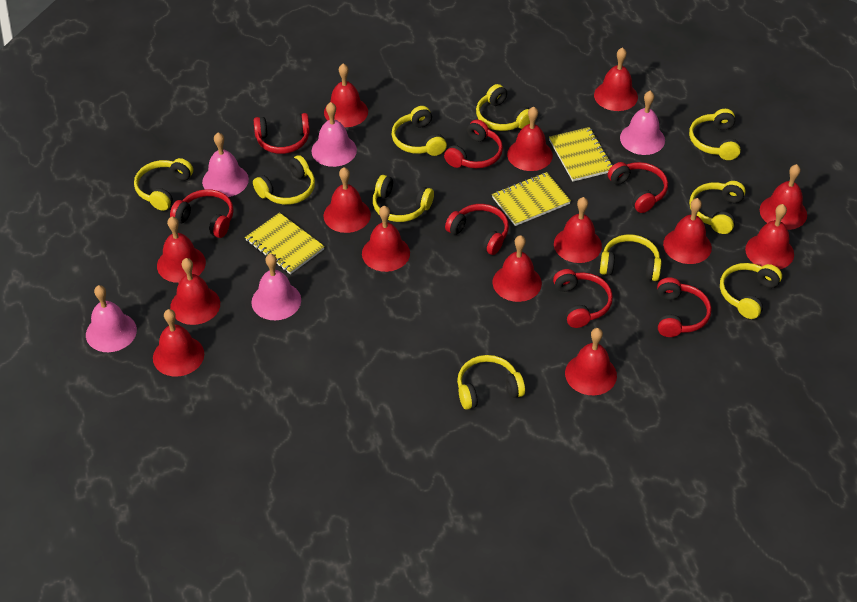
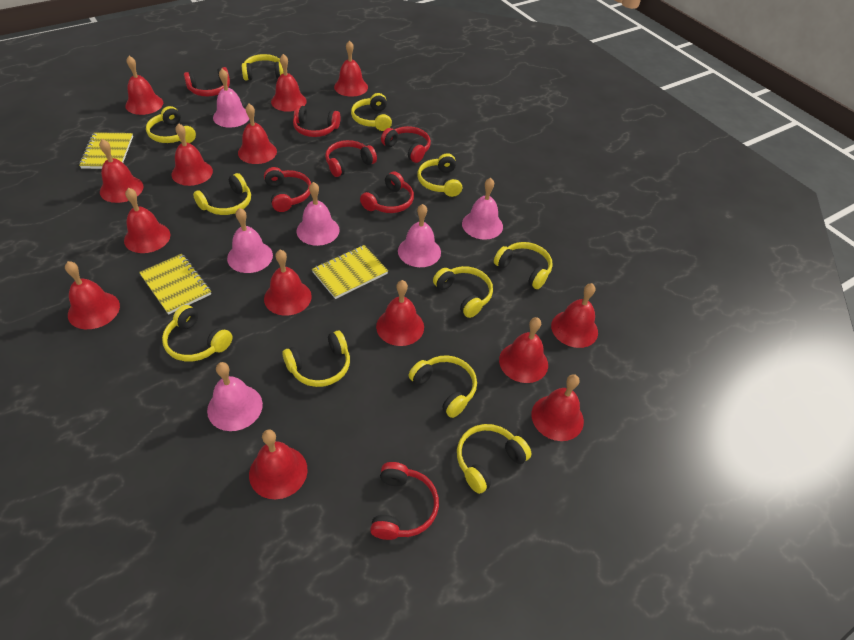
pink bell: [86,285,137,352] [202,133,249,197] [251,254,301,320] [311,102,357,167] [620,91,665,155] = 5 -> [207,362,263,431] [213,69,249,128] [227,208,273,273] [296,182,340,246] [398,204,441,267] [462,178,503,240] = 6
yellow headphones: [134,158,193,211] [253,155,315,205] [373,175,434,222] [392,106,447,156] [457,355,525,410] [476,84,530,131] [600,234,662,281] [689,109,741,160] [689,181,746,234] [720,263,782,319] = 10 -> [146,106,196,143] [162,305,233,362] [193,173,251,215] [242,54,284,80] [282,331,350,387] [351,93,392,131] [409,355,477,418] [418,153,462,197] [433,266,493,318] [457,424,531,494] [494,242,553,289] = 11

